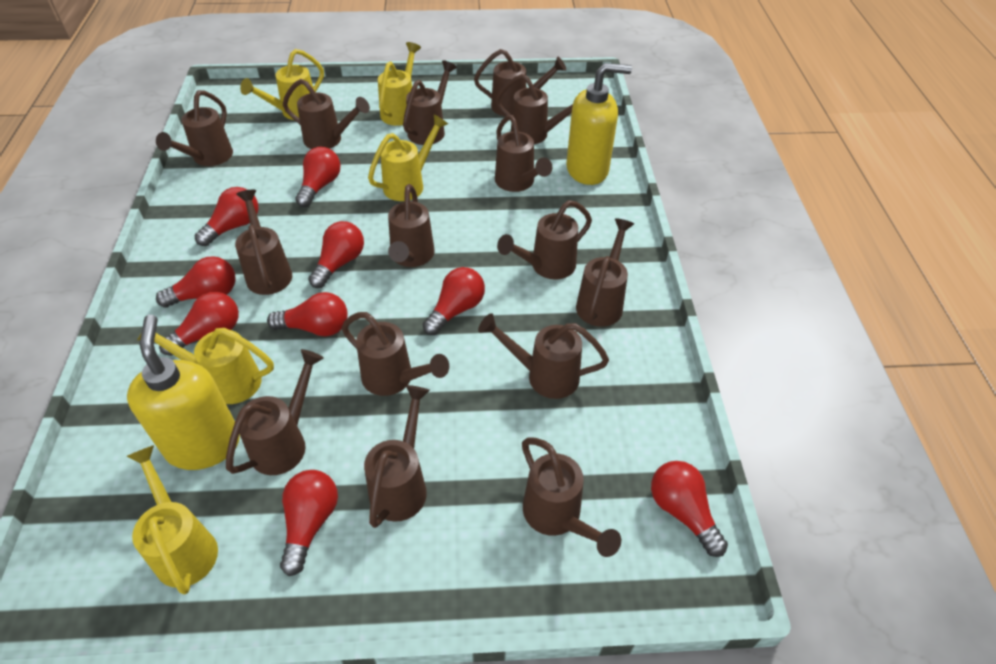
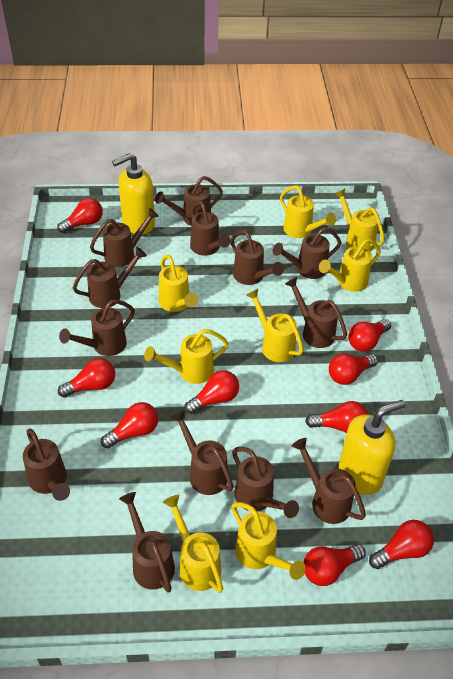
brown watering can: [156,90,233,166] [226,349,324,475] [235,190,292,295] [283,79,370,149] [342,312,449,396] [364,385,430,528] [388,184,434,267] [403,60,457,145] [474,49,566,116] [478,313,609,399] [495,74,573,144] [495,115,552,192] [497,200,592,279] [522,437,621,557] [576,218,634,327] = 15 -> [23,428,70,501] [59,300,135,356] [73,247,147,308] [90,208,159,267] [119,492,175,593] [155,176,223,226] [170,410,234,495] [190,201,231,256] [230,230,284,285] [232,447,299,518] [273,227,342,279] [285,277,347,348] [292,438,366,524] = 13
yellow watering can: [127,445,218,594] [137,328,274,404] [240,49,324,120] [368,114,448,201] [378,42,421,126] = 5 -> [144,329,229,384] [159,254,198,312] [163,495,224,593] [231,502,306,580] [246,289,304,362] [280,185,336,238] [319,239,381,292] [335,189,385,251] = 8

